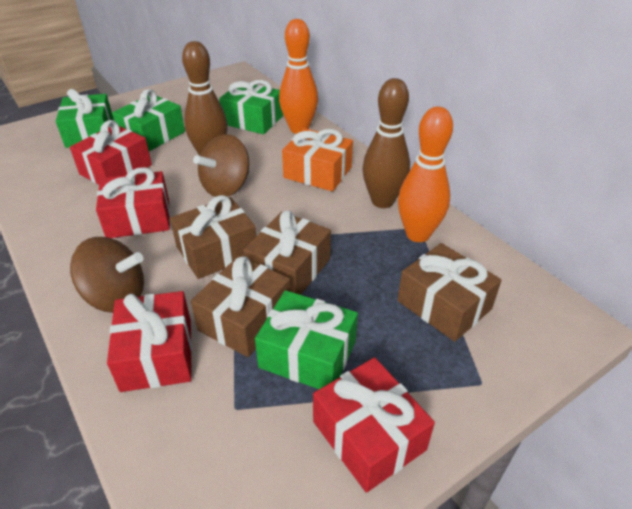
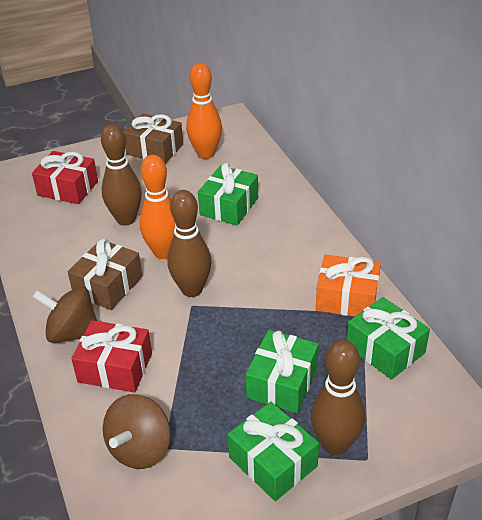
brown bowling pin: [182,41,228,156] [362,78,410,208] = 2 -> [101,124,142,226] [167,190,212,297] [311,340,365,455] = 3
brown gift: [170,195,256,279] [191,256,291,357] [243,210,331,295] [398,243,502,342] = 4 -> [68,239,142,310] [124,114,183,164] = 2
red gift: [70,120,152,184] [96,167,170,238] [107,291,192,392] [313,357,435,493] = 4 -> [32,151,98,204] [71,320,152,393] = 2

